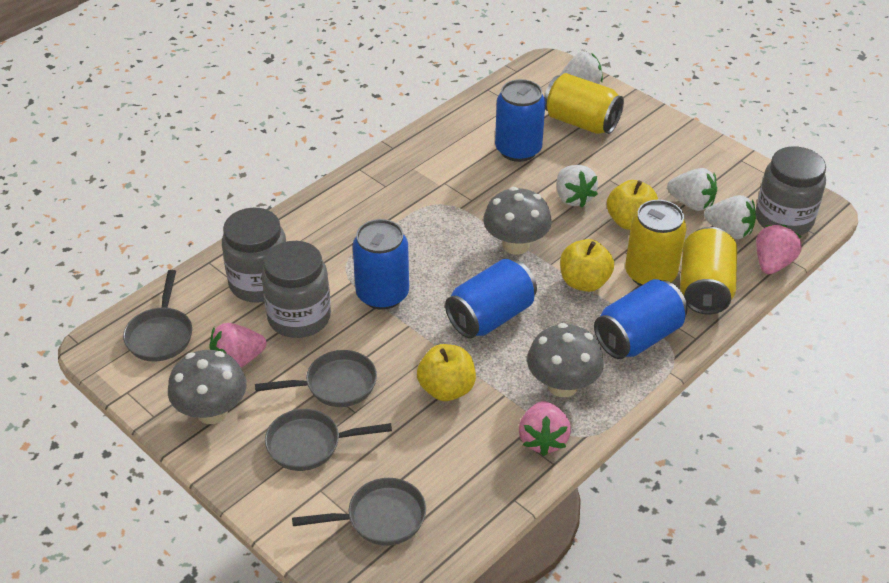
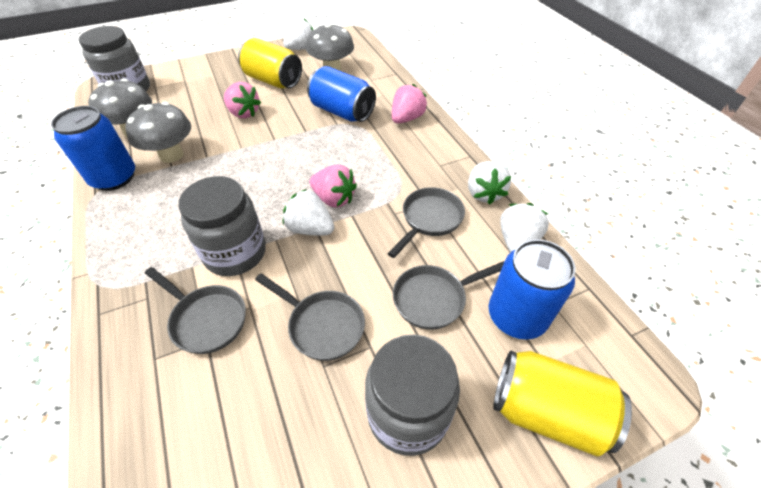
blue can: [353,219,409,310] [445,259,537,338] [495,79,546,162] [594,279,687,359] = 4 -> [51,106,135,191] [307,66,376,122] [489,239,575,339] = 3
yellow apple: [417,344,476,401] [560,239,614,292] [607,180,658,230] = 3 -> none = 0
yellow can: [544,73,624,134] [625,200,687,286] [680,227,737,314] = 3 -> [238,38,302,88] [493,350,632,456] = 2

